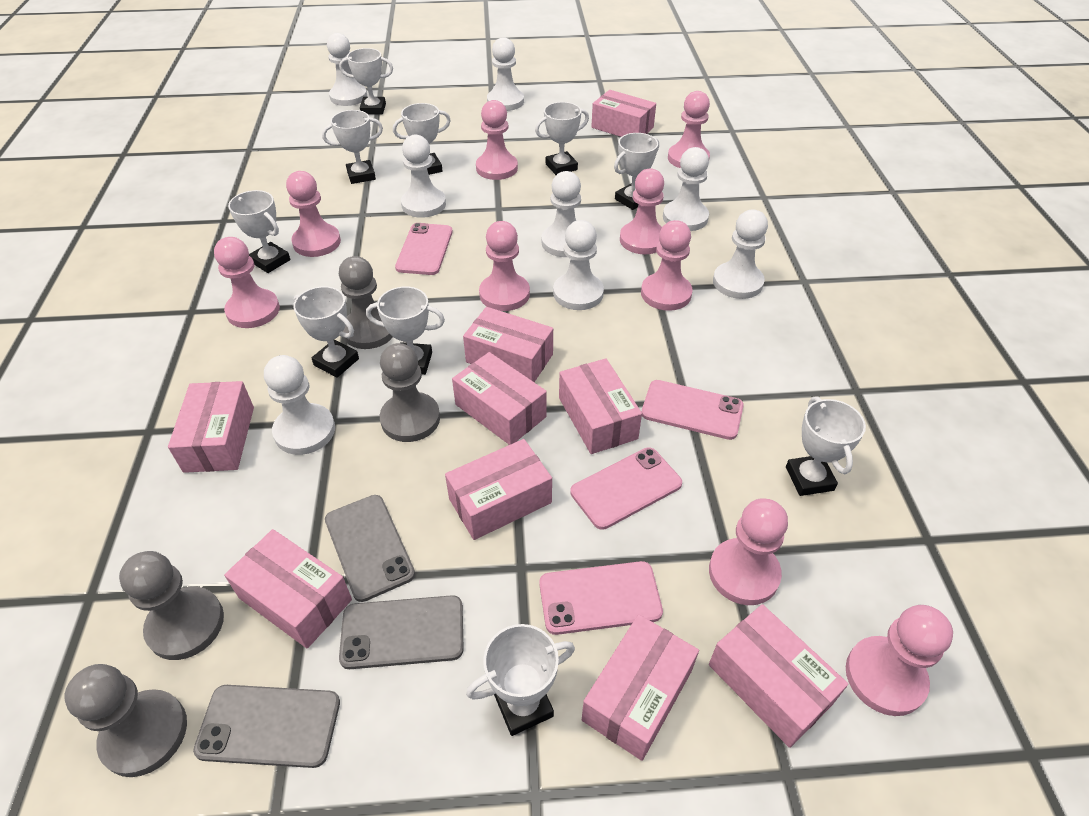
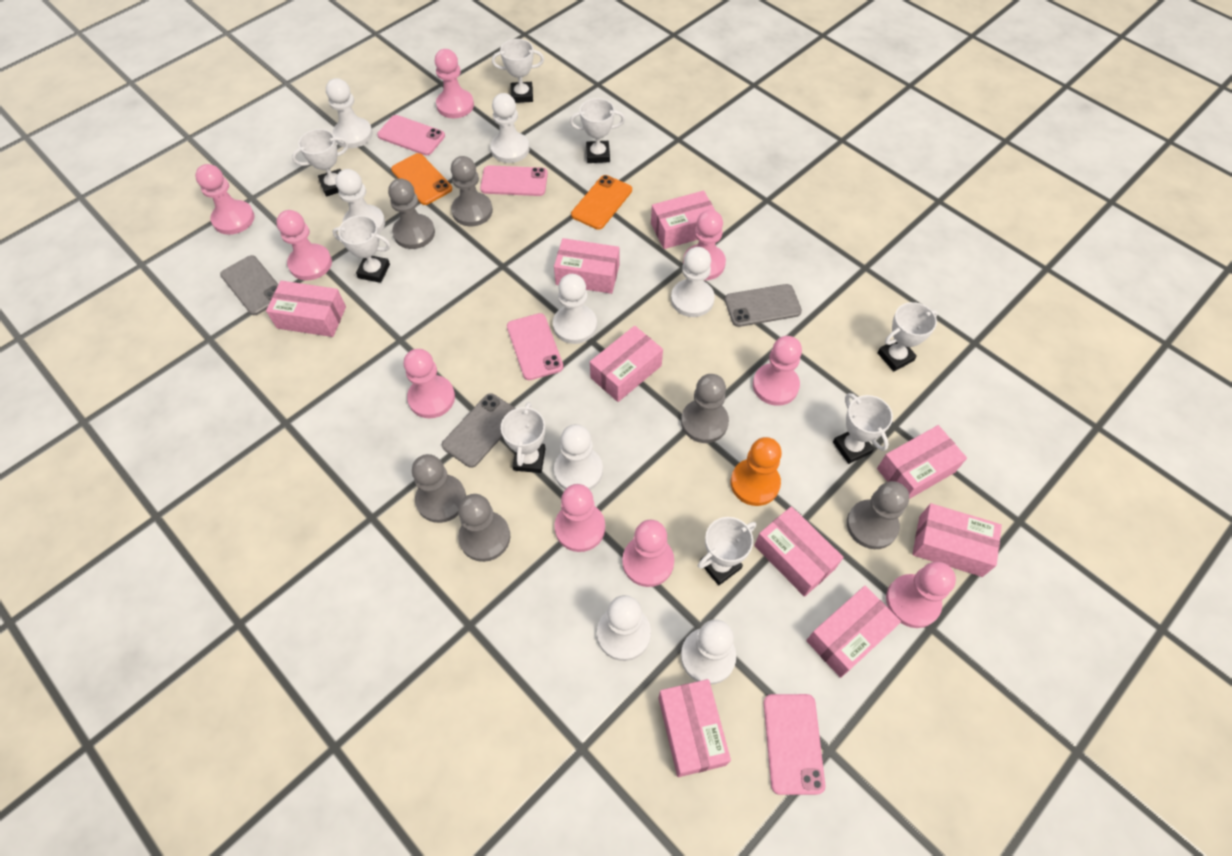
grey pawn: [64,664,187,777] [119,551,224,660] [339,256,393,349] [380,343,440,442] = 4 -> [388,178,435,249] [412,454,466,523] [451,156,493,226] [458,494,510,562] [681,374,729,443] [847,481,909,549] = 6
orange pawn: none = 0 -> [731,437,782,506] = 1
orange phone: none = 0 -> [391,153,452,205] [571,175,632,230] = 2
white trophy: [228,190,290,273] [293,286,359,378] [322,110,383,184] [339,48,393,114] [366,287,445,375] [393,103,451,175] [466,624,575,736] [535,102,589,175] [614,133,659,210] [786,397,866,496] = 10 -> [292,129,349,196] [332,215,390,283] [492,39,544,103] [501,402,546,473] [570,98,625,163] [698,517,756,585] [833,393,893,464] [877,302,938,371] = 8

